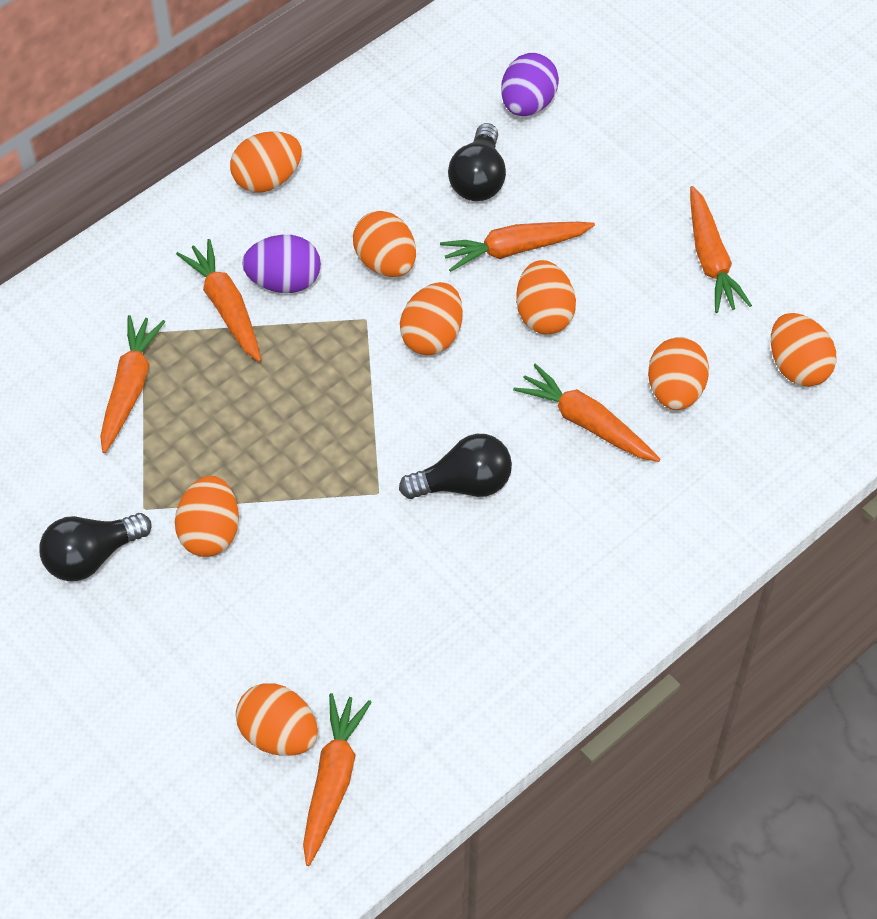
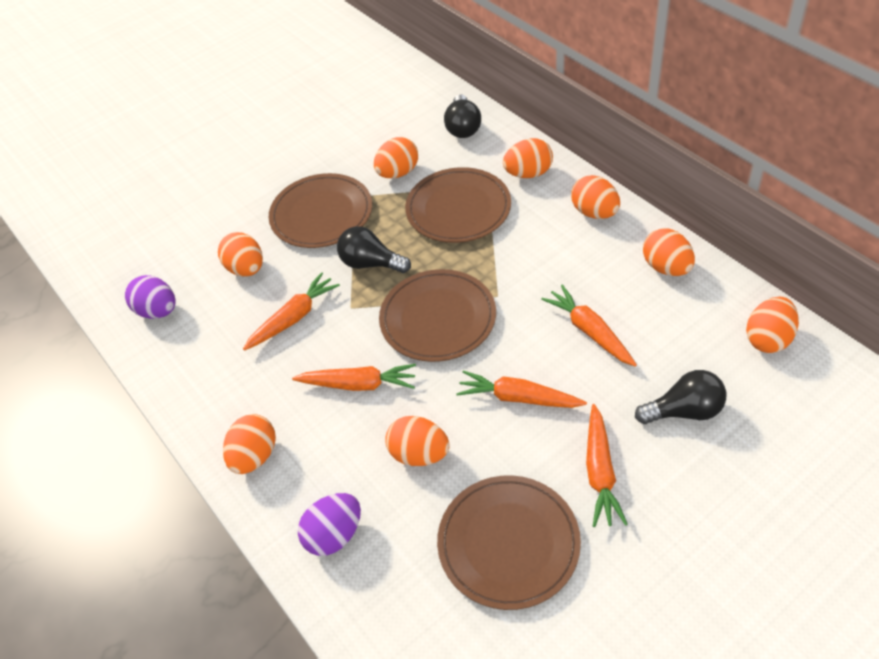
brown plate: none = 0 -> [269,173,372,248] [379,269,496,362] [405,167,511,243] [437,475,581,610] = 4
orange carrot: [100,315,165,453] [176,239,261,362] [303,693,371,866] [440,222,595,272] [513,364,661,462] [690,186,752,313] = 6 -> [243,272,340,351] [292,364,416,391] [456,370,587,408] [541,285,637,367] [586,404,628,527] = 5

